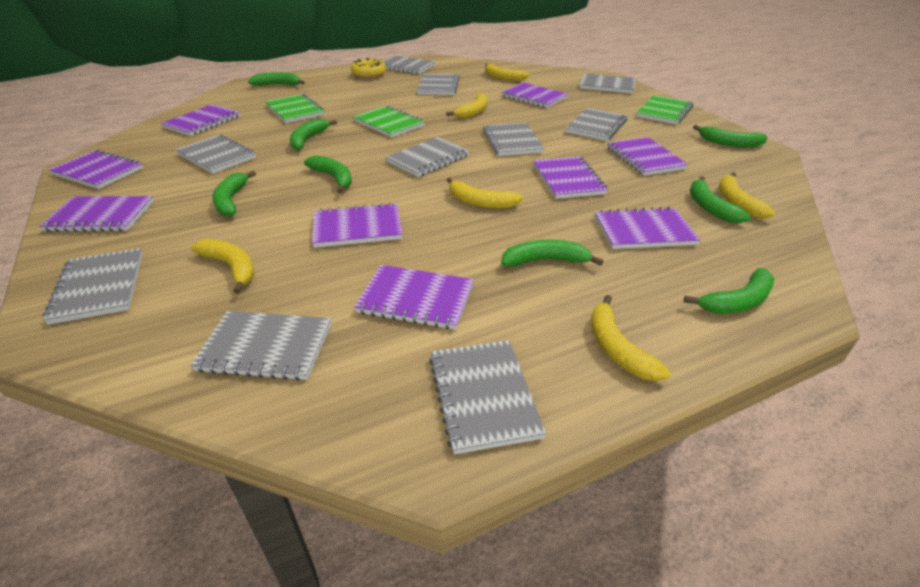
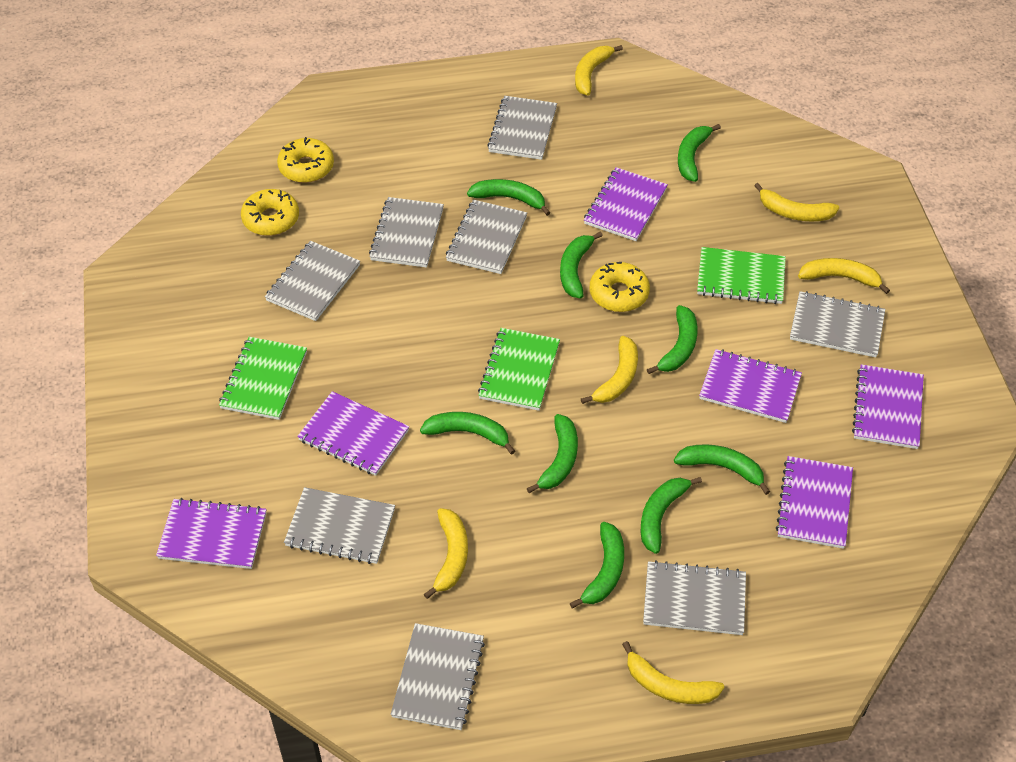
green banana: [213,171,256,217] [248,72,305,86] [290,119,337,150] [304,155,352,193] [501,240,604,267] [684,268,774,314] [690,176,751,223] [693,125,768,147] = 8 -> [420,412,515,455] [467,179,551,216] [527,414,578,493] [560,231,603,299] [570,522,624,608] [641,477,702,554] [647,305,698,374] [674,444,770,495] [678,124,721,182] = 9
grey notebook: [43,248,143,325] [175,135,256,174] [190,311,331,381] [383,56,436,74] [386,137,470,177] [417,74,459,95] [429,340,546,455] [483,122,545,156] [565,108,628,141] [580,73,636,93] = 10 -> [265,241,360,321] [284,487,395,564] [369,197,444,268] [391,623,485,730] [446,200,527,274] [487,96,557,160] [643,560,746,635] [790,291,885,358] = 8
purple notebook: [39,196,154,232] [48,149,143,189] [161,104,240,136] [312,202,403,248] [354,265,474,330] [501,82,568,108] [533,156,608,199] [595,207,700,249] [607,137,688,176] = 9 -> [156,498,267,569] [297,391,409,476] [584,167,668,241] [699,349,802,423] [776,456,853,549] [852,364,924,449] = 6
yellow donut: [351,58,386,79] = 1 -> [241,189,299,236] [277,137,334,183] [589,262,650,312] = 3

